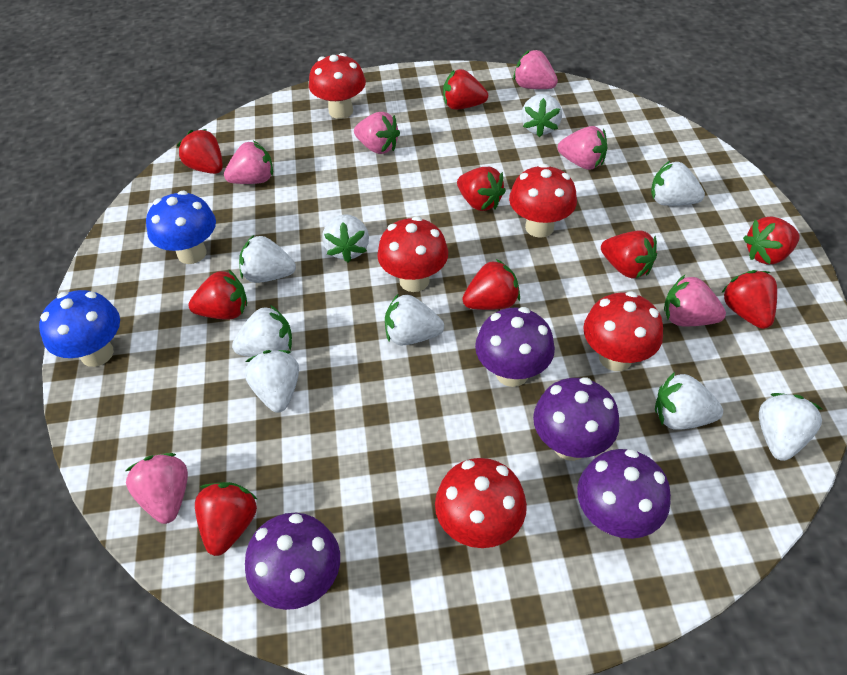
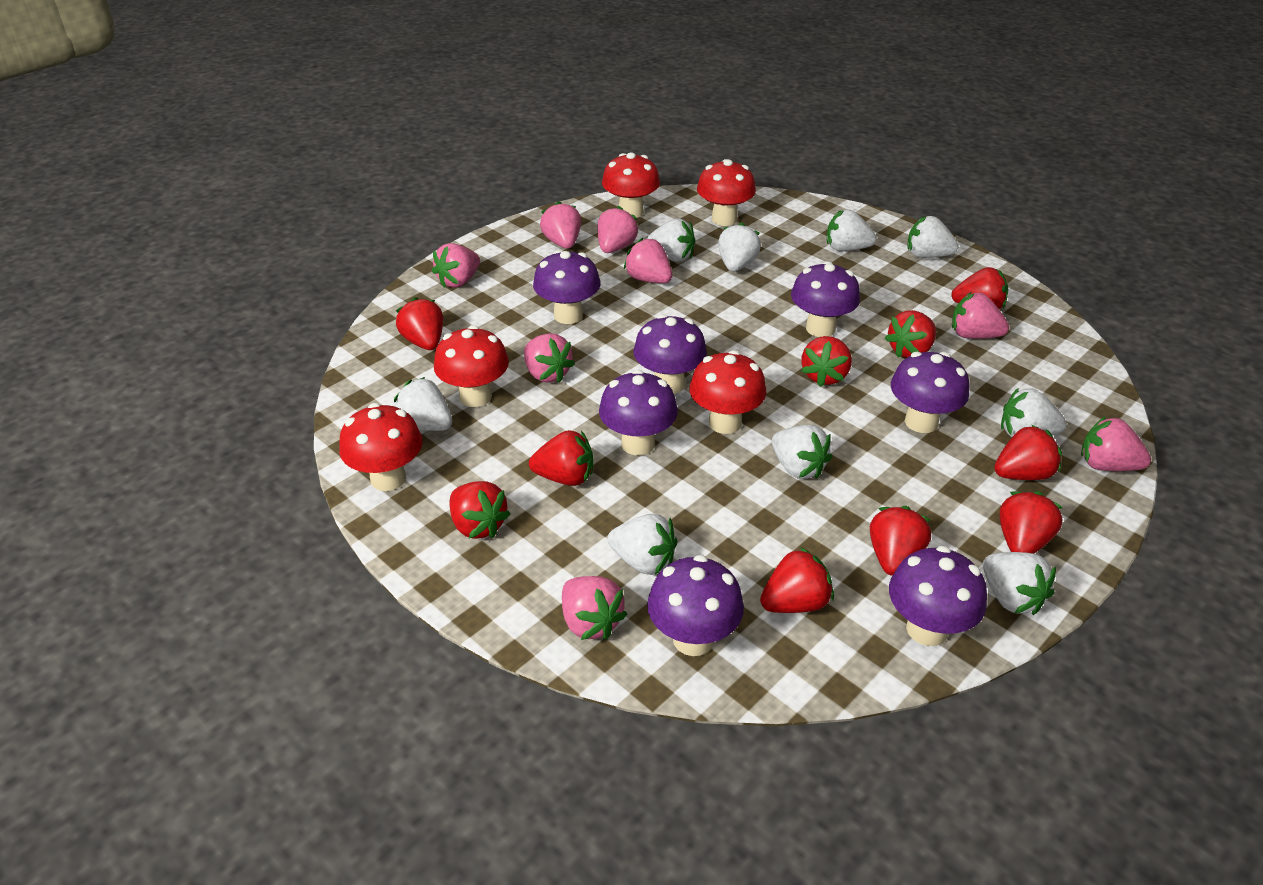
blue mushroom: [39,290,120,367] [146,191,216,264] = 2 -> none = 0
pink strawberry: [126,453,188,524] [224,141,273,184] [354,112,400,154] [513,50,558,89] [558,126,608,170] [664,275,726,326] = 6 -> [432,243,480,288] [524,333,575,383] [540,201,581,249] [562,576,628,640] [597,206,639,253] [624,238,673,283] [952,292,1009,339] [1081,416,1151,471] = 8
purple mushroom: [245,513,340,610] [475,307,555,387] [533,377,620,461] [577,449,671,539] = 4 -> [533,250,600,324] [599,370,678,455] [633,314,707,394] [647,555,744,656] [791,261,860,337] [889,546,987,646] [891,352,969,433] = 7
red strawberry: [177,129,223,174] [188,270,247,320] [195,482,257,556] [443,69,488,110] [457,167,506,211] [462,259,520,310] [601,230,657,279] [721,270,777,329] [743,216,800,265] = 9 -> [396,297,443,350] [449,481,510,539] [529,430,593,486] [760,547,834,613] [801,336,852,387] [870,506,931,576] [885,310,936,358] [951,267,1008,310] [994,425,1062,480] [1000,491,1063,553] = 10

